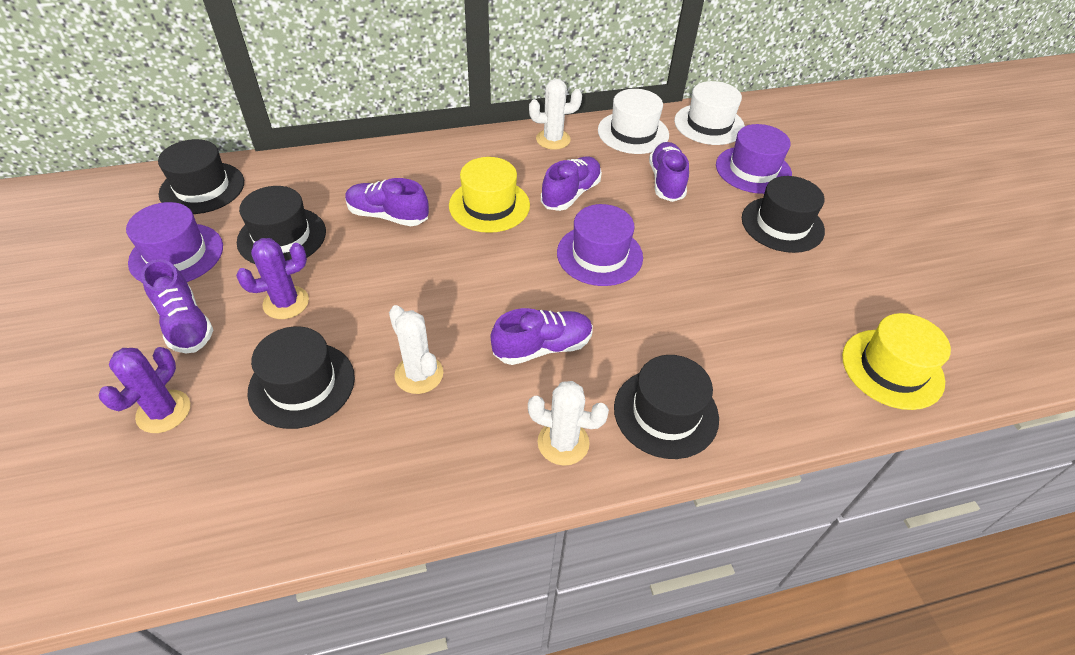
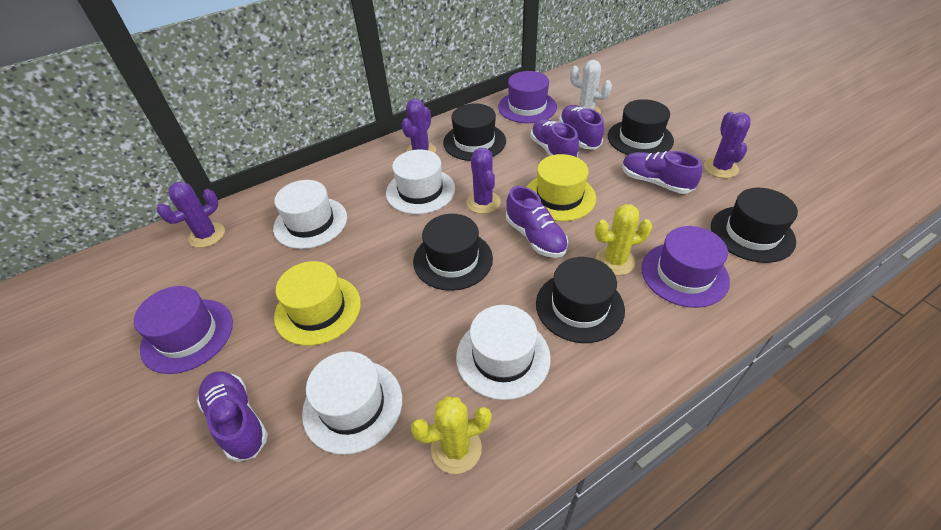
purple cactus: [98,347,190,433] [236,238,309,319] = 2 -> [157,182,225,248] [402,99,436,153] [466,148,501,214] [704,112,751,178] = 4
white cactus: [389,305,443,394] [528,381,609,466] [529,79,582,150] = 3 -> [570,60,612,114] = 1
white hat: [598,89,669,154] [674,81,745,145] = 2 -> [273,180,347,249] [302,351,402,455] [386,150,455,214] [456,305,551,400] = 4
yellow cactus: none = 0 -> [411,396,492,474] [595,204,653,275] = 2

